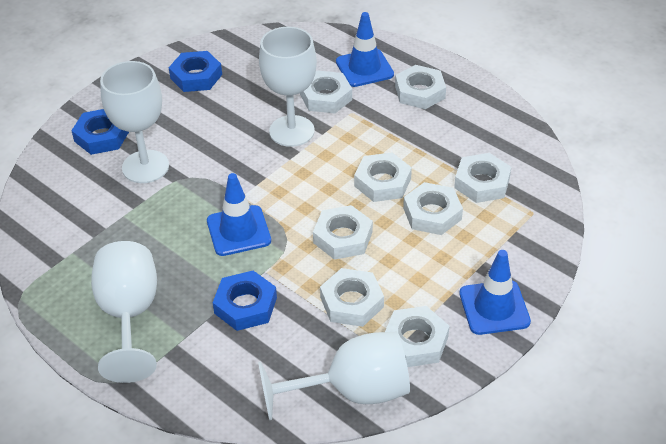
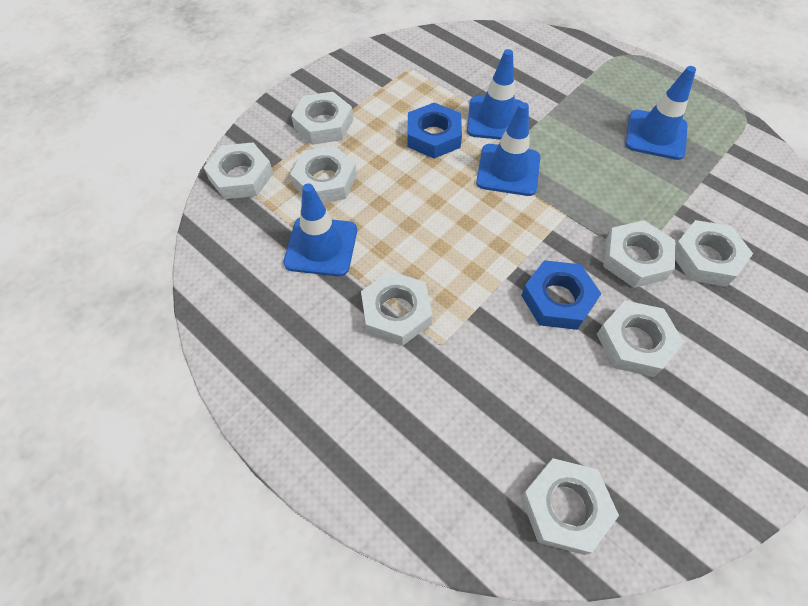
blue nut: [71,109,129,155] [169,51,222,92] [213,271,277,331] = 3 -> [407,102,462,159] [521,260,601,330] = 2
blue traffic cone: [207,173,271,256] [336,12,394,87] [459,250,531,335] = 3 -> [284,183,357,276] [467,49,522,140] [476,102,540,196] [625,66,696,160] = 4
white goblet: [91,241,157,383] [100,61,169,183] [258,332,410,420] [259,27,317,147] = 4 -> none = 0

